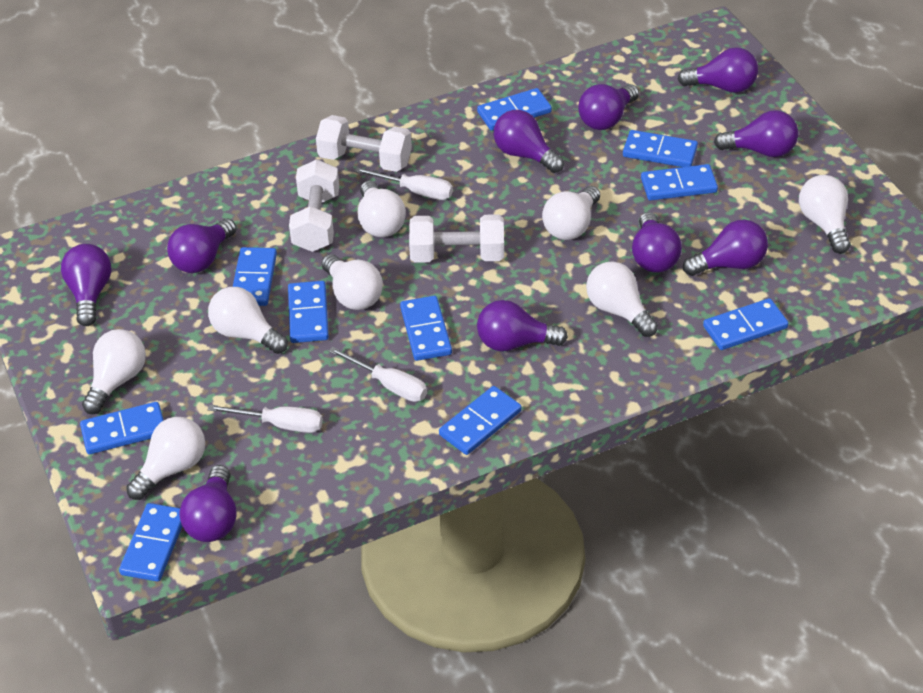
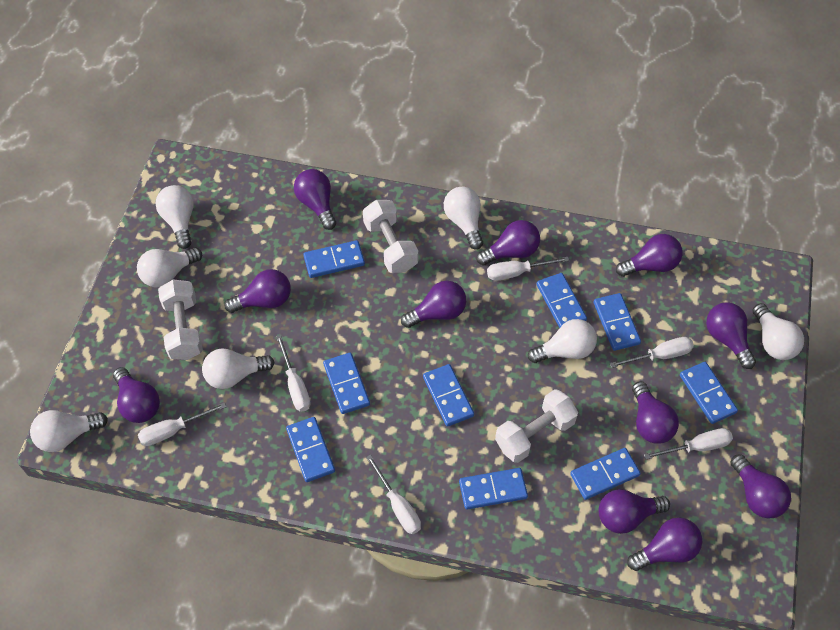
blue domino: [80,402,164,454] [119,503,182,581] [233,247,277,306] [288,281,329,343] [400,296,452,361] [439,386,521,455] [477,88,552,131] [623,130,698,167] [641,164,718,200] [703,298,788,350] = 10 -> [286,417,335,482] [303,240,365,278] [323,353,370,414] [423,364,474,427] [459,468,528,509] [537,273,587,328] [570,448,641,500] [594,293,641,351] [680,362,738,424] = 9
purple light bulb: [61,244,112,326] [167,218,236,273] [180,465,237,542] [477,300,568,352] [494,110,564,173] [578,84,639,130] [632,212,682,273] [678,47,758,93] [683,220,768,276] [714,110,798,157] = 10 -> [113,367,160,423] [225,269,291,313] [294,169,336,230] [401,281,466,328] [476,220,540,266] [599,489,670,534] [616,234,682,277] [627,517,702,571] [632,381,679,444] [706,302,756,369] [730,454,791,518] = 11
white light bulb: [82,329,146,414] [126,417,205,500] [208,287,288,354] [321,254,383,310] [358,181,406,237] [542,186,600,240] [586,261,658,337] [799,175,850,254] = 8 -> [30,410,108,452] [137,247,202,287] [155,185,193,249] [202,348,274,389] [444,187,483,250] [528,319,597,363] [753,303,804,360] = 7
white screwdriver: [208,405,323,433] [329,347,427,402] [354,167,453,200] = 3 -> [138,402,226,446] [276,335,311,412] [366,454,421,534] [487,257,569,281] [610,337,694,368] [644,428,733,459] = 6

